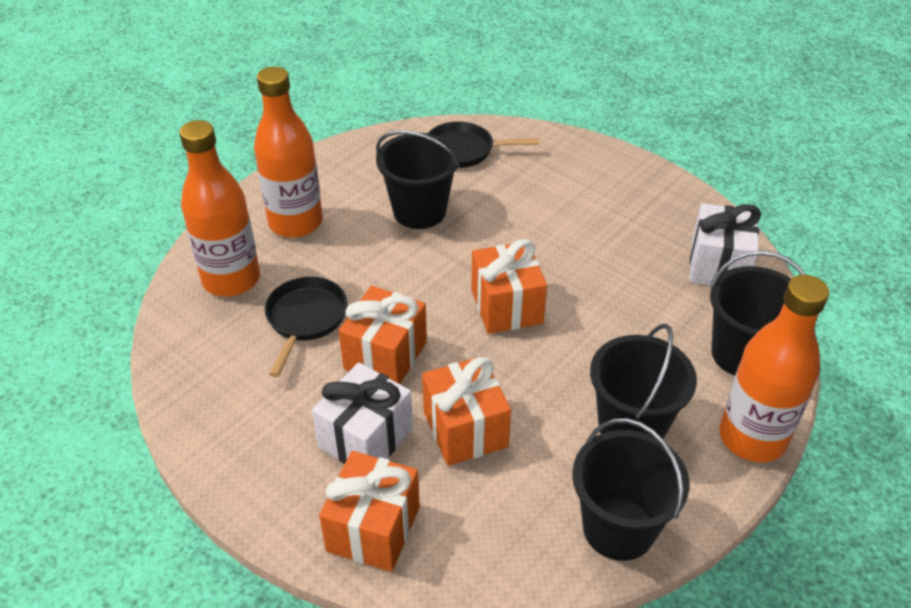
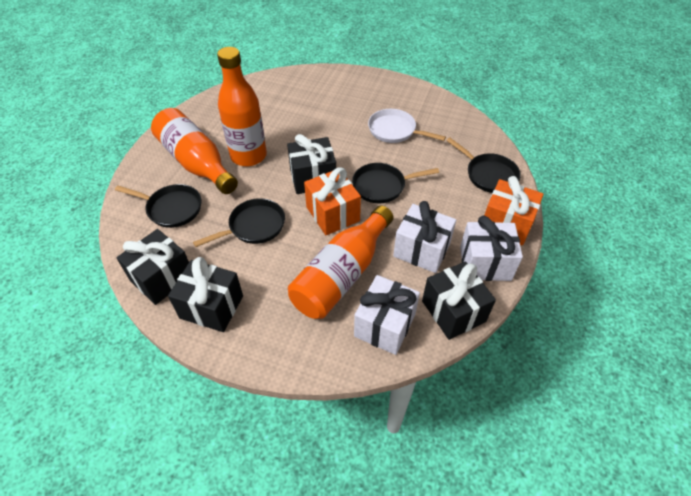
black bucket: [376,130,460,229] [572,418,689,561] [590,324,697,439] [710,250,806,376] = 4 -> none = 0
black gift: none = 0 -> [116,229,189,305] [168,257,243,332] [287,134,336,194] [422,261,496,340] = 4
black pan: [264,277,348,377] [428,121,539,168] = 2 -> [115,184,201,228] [193,198,285,247] [352,163,439,203] [446,137,521,193] = 4
orange gift: [319,451,420,572] [339,286,427,384] [422,356,511,466] [471,239,547,334] = 4 -> [304,167,361,235] [484,176,544,246] = 2
white gift: [312,362,413,464] [689,203,761,285] = 2 -> [354,275,420,355] [393,201,456,273] [460,216,523,281] = 3
white pan: none = 0 -> [368,109,446,143] = 1

